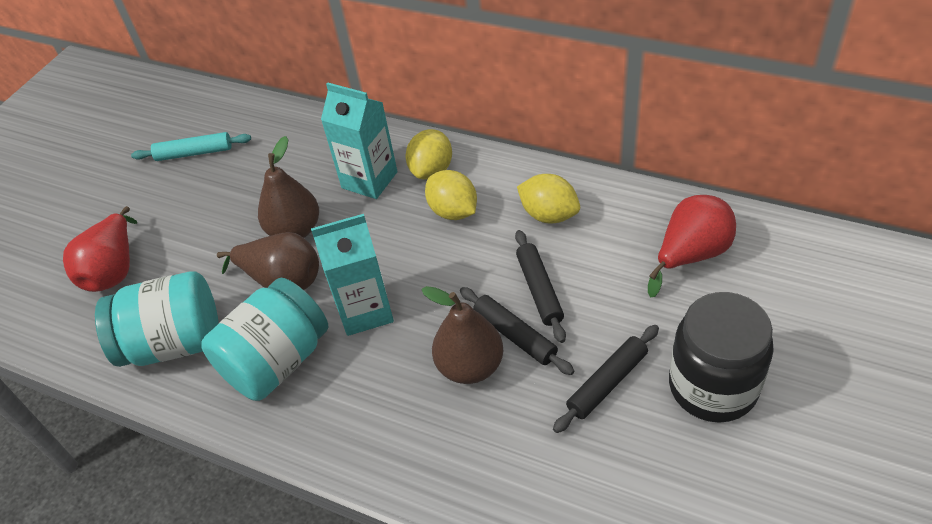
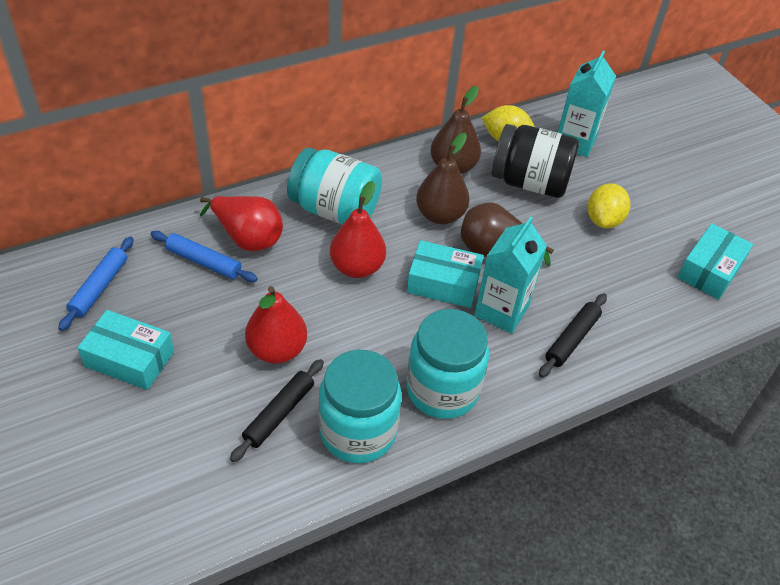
black rolling pin: [460,287,574,375] [515,230,566,343] [553,325,659,433] = 3 -> [230,359,324,462] [539,293,607,378] = 2
blue rolling pin: none = 0 -> [58,236,134,331] [151,231,258,282] = 2
red pear: [63,206,137,292] [648,195,736,298] = 2 -> [200,196,283,251] [245,286,307,364] [330,181,386,278] = 3
turquoise box: none = 0 -> [77,310,174,390] [407,240,484,308] [677,223,753,299] = 3
turquoise jar: [95,271,219,367] [201,278,328,401] = 2 -> [287,147,382,225] [319,350,402,463] [406,309,489,419] = 3
turquoise rolling pin: [131,132,251,161] = 1 -> none = 0
yellow lemon: [406,129,452,180] [425,170,477,220] [517,174,580,223] = 3 -> [482,105,535,141] [588,183,630,228] = 2

